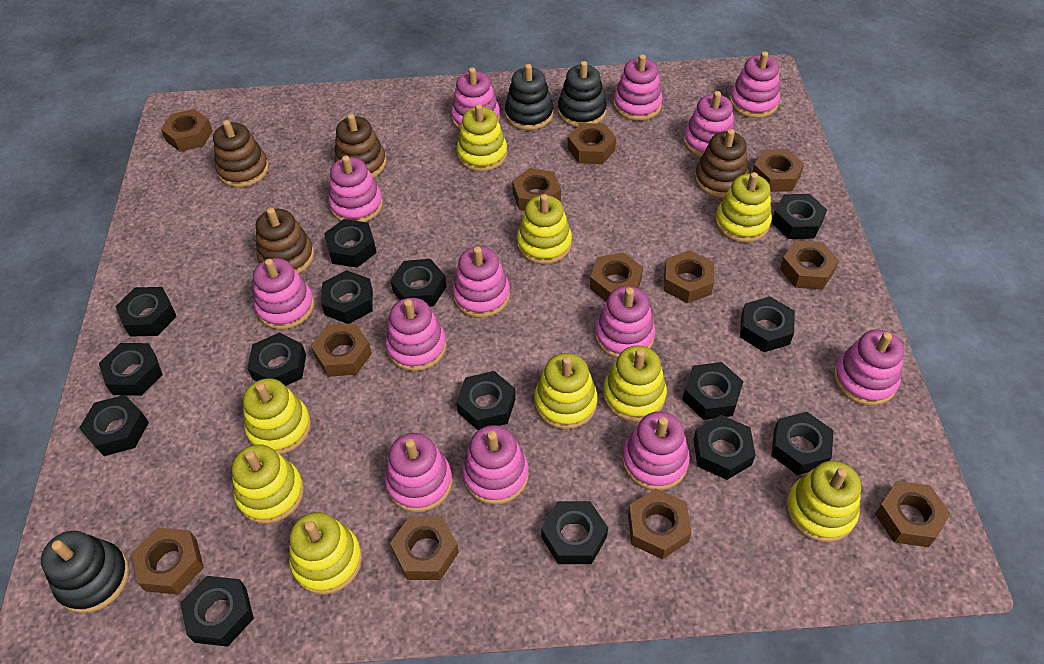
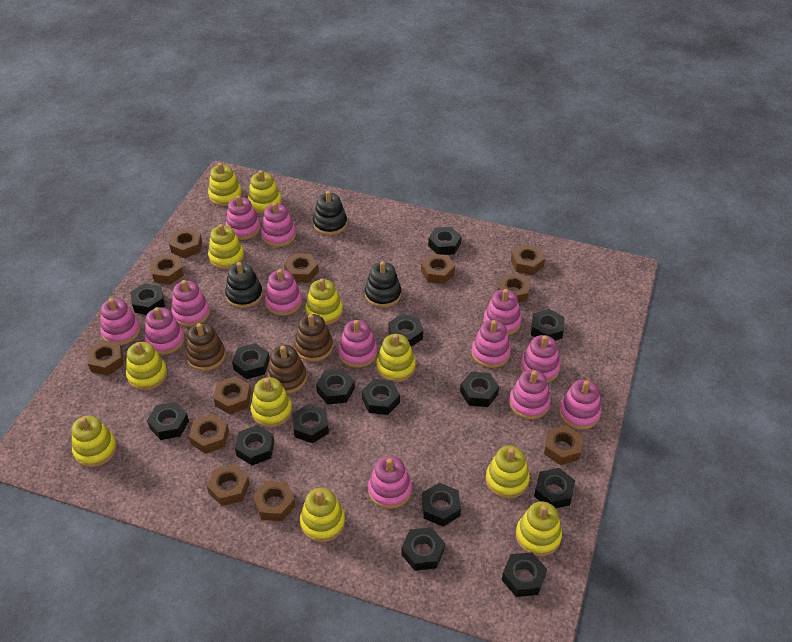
brown stacking toy: [213,120,269,188] [256,208,314,274] [334,114,386,178] [695,129,749,198] = 4 -> [186,323,226,371] [267,345,307,394] [294,314,333,362] = 3
yellow stacking toy: [232,444,304,524] [243,378,311,455] [289,512,362,595] [457,104,507,172] [517,194,572,264] [534,353,597,429] [603,346,667,422] [715,172,772,243] [786,461,861,542] = 9 -> [72,416,117,467] [126,342,167,390] [208,163,242,206] [208,224,244,269] [248,170,282,214] [251,377,292,427] [300,488,345,542] [305,279,343,325] [376,334,416,382] [486,446,530,499] [516,501,562,556] = 11

